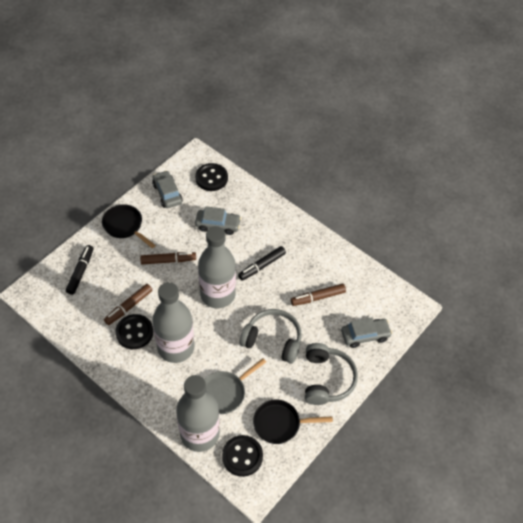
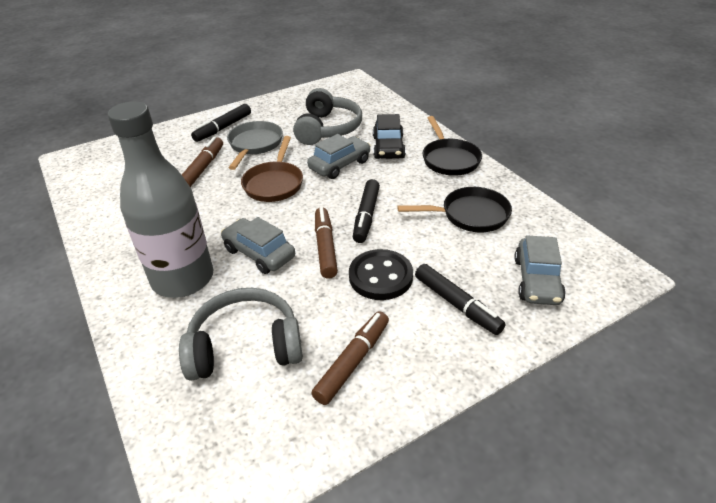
black button: [115,314,153,349] [195,163,228,191] [222,435,263,477] = 3 -> [349,249,413,300] = 1
black car: none = 0 -> [373,114,406,159] = 1
black marker: [66,245,94,295] [238,246,286,281] = 2 -> [191,104,251,142] [353,179,380,243] [415,264,506,335] = 3
brown pan: none = 0 -> [241,136,303,202] = 1
grey bottle: [152,282,194,363] [176,375,220,452] [198,226,236,308] = 3 -> [108,101,213,298] = 1

